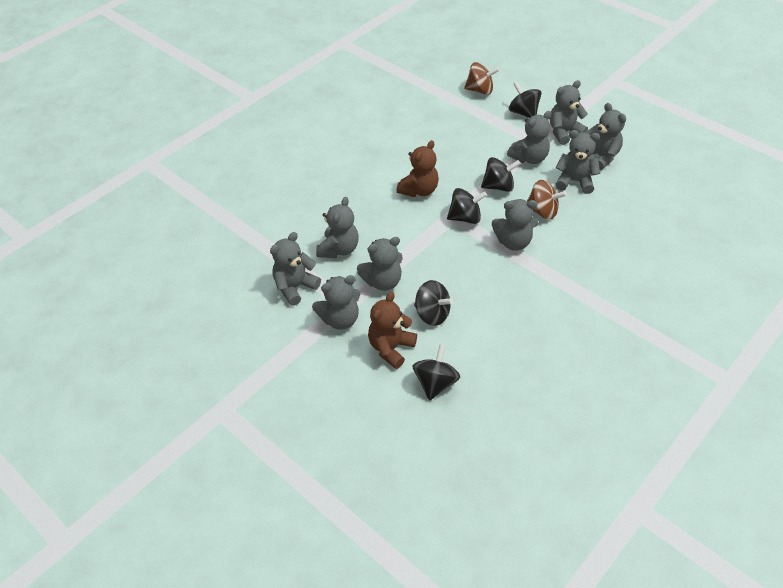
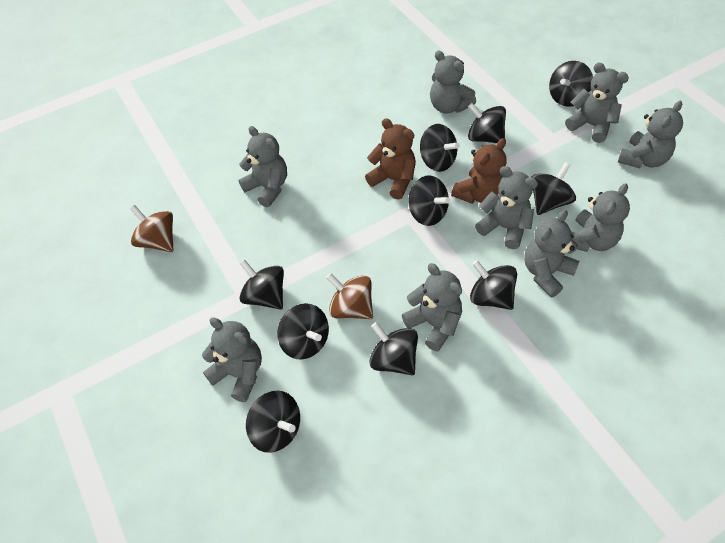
black spinning top: [413,344,460,401] [414,280,454,326] [447,188,487,224] [481,157,521,192] [509,82,542,118] = 5 -> [239,259,284,310] [246,391,300,453] [277,303,329,360] [370,322,418,375] [408,175,450,226] [420,124,460,172] [468,103,506,143] [470,260,517,310] [531,162,576,215] [549,61,593,107] = 10

